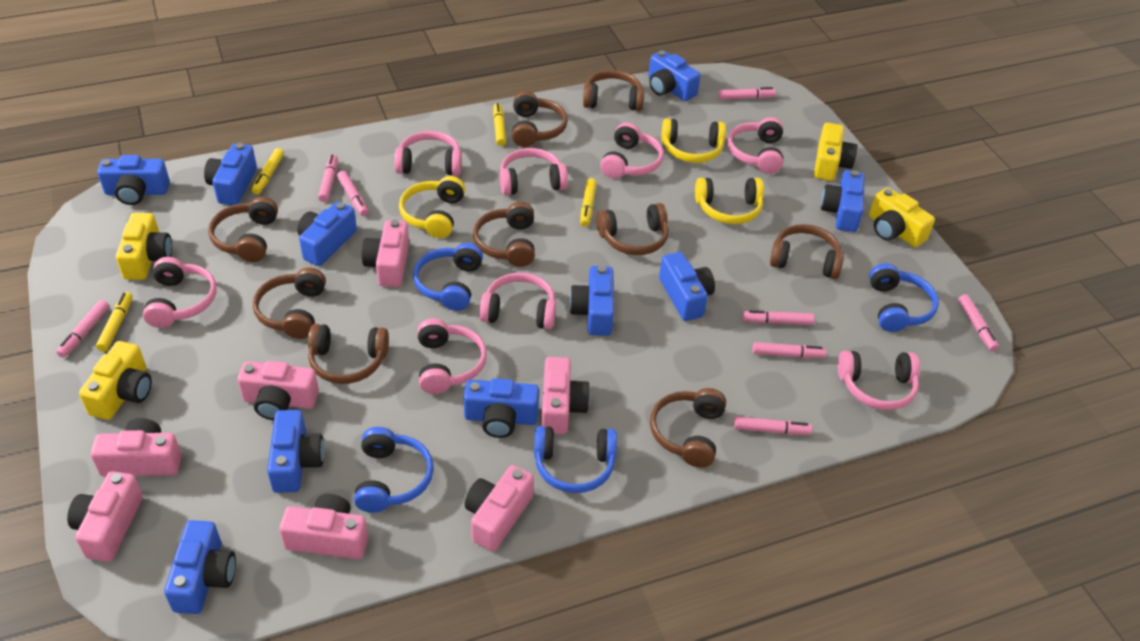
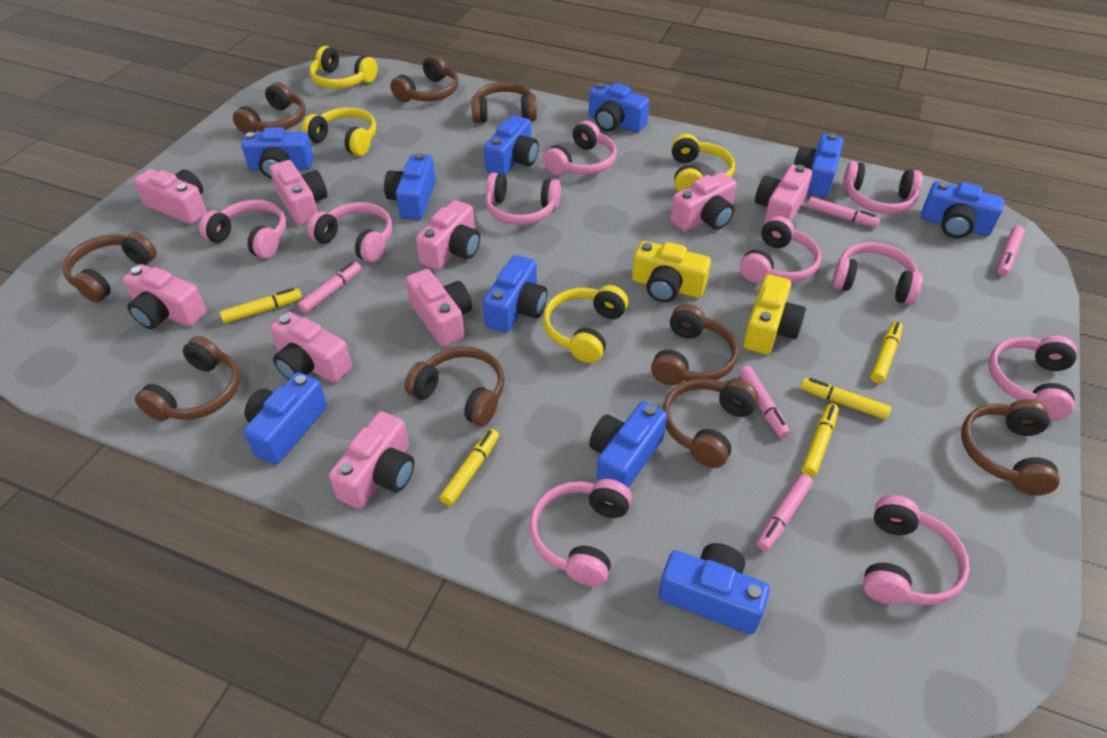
blue headphones: [354,427,434,513] [413,243,483,311] [534,426,617,493] [869,263,939,332] = 4 -> none = 0
pink camera: [67,471,143,562] [91,418,182,476] [237,361,319,420] [279,494,368,559] [362,220,409,287] [465,465,534,551] [541,357,590,434] = 7 -> [123,264,207,329] [134,169,207,224] [269,160,327,225] [270,312,352,383] [329,411,414,509] [406,269,472,347] [416,200,480,270] [670,172,737,232] [755,165,812,224] = 9
pink headphones: [143,257,217,328] [394,131,461,176] [417,318,487,394] [480,273,556,330] [500,148,568,195] [600,122,664,179] [727,117,783,174] [838,351,920,410] = 8 -> [199,200,286,259] [307,202,392,262] [485,173,561,225] [529,479,632,587] [543,121,617,175] [739,216,821,283] [832,242,923,305] [843,161,923,214] [863,495,970,605] [988,335,1077,420] = 10
pink marker: [56,300,109,358] [318,154,338,202] [337,171,368,216] [719,87,776,99] [734,417,812,435] [743,310,815,325] [752,342,826,358] [958,294,999,351] = 8 -> [298,262,361,313] [739,366,790,438] [757,474,813,551] [807,197,880,228] [997,226,1025,276] = 5
yellow camera: [79,341,152,420] [116,213,172,280] [814,123,858,181] [869,187,935,247] = 4 -> [632,241,711,302] [743,274,806,355] = 2
yellow headphones: [399,176,465,238] [661,118,726,163] [695,178,764,224] = 3 -> [302,107,376,156] [310,46,378,89] [543,285,628,363] [671,134,735,192] = 4
yellow marker: [96,292,133,352] [252,148,284,194] [493,103,506,146] [580,178,597,227] = 4 -> [220,288,302,323] [439,429,499,506] [800,378,891,420] [801,403,839,477] [871,321,903,383] = 5

